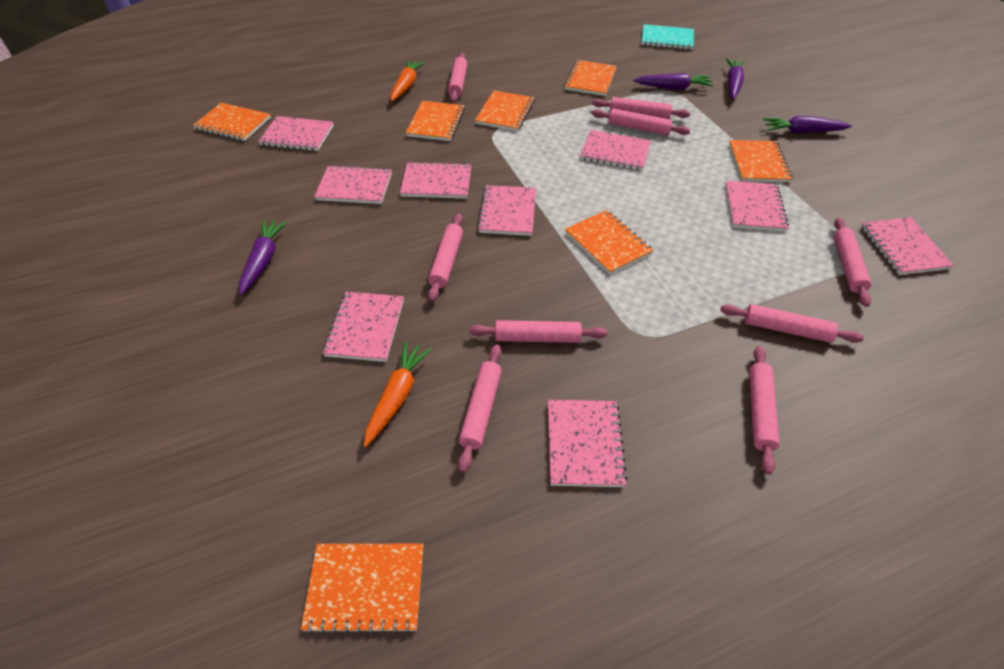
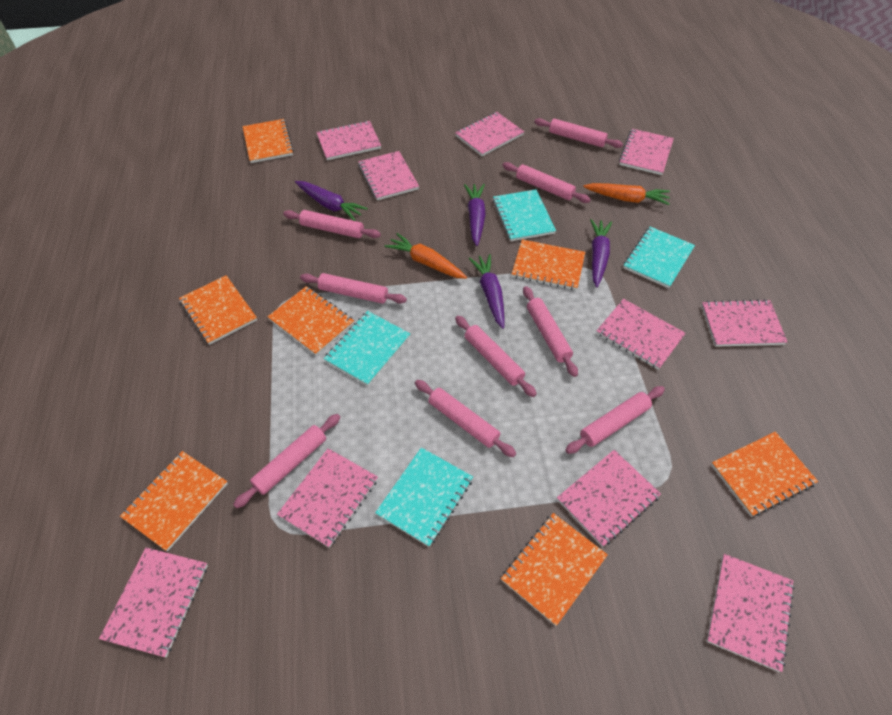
pink notebook: [258,116,334,151] [314,165,392,204] [323,291,404,362] [400,162,471,199] [477,185,536,236] [548,400,628,487] [580,130,651,170] [725,181,789,232] [861,217,954,275] = 9 -> [99,548,208,657] [277,448,378,548] [316,121,381,160] [358,151,419,200] [455,112,524,156] [557,450,661,547] [596,299,686,370] [619,129,674,175] [701,299,787,347] [707,554,795,672] = 10
turquoise notebook: [641,24,694,50] = 1 -> [324,311,410,386] [375,447,473,547] [493,189,556,241] [623,227,695,288] = 4

